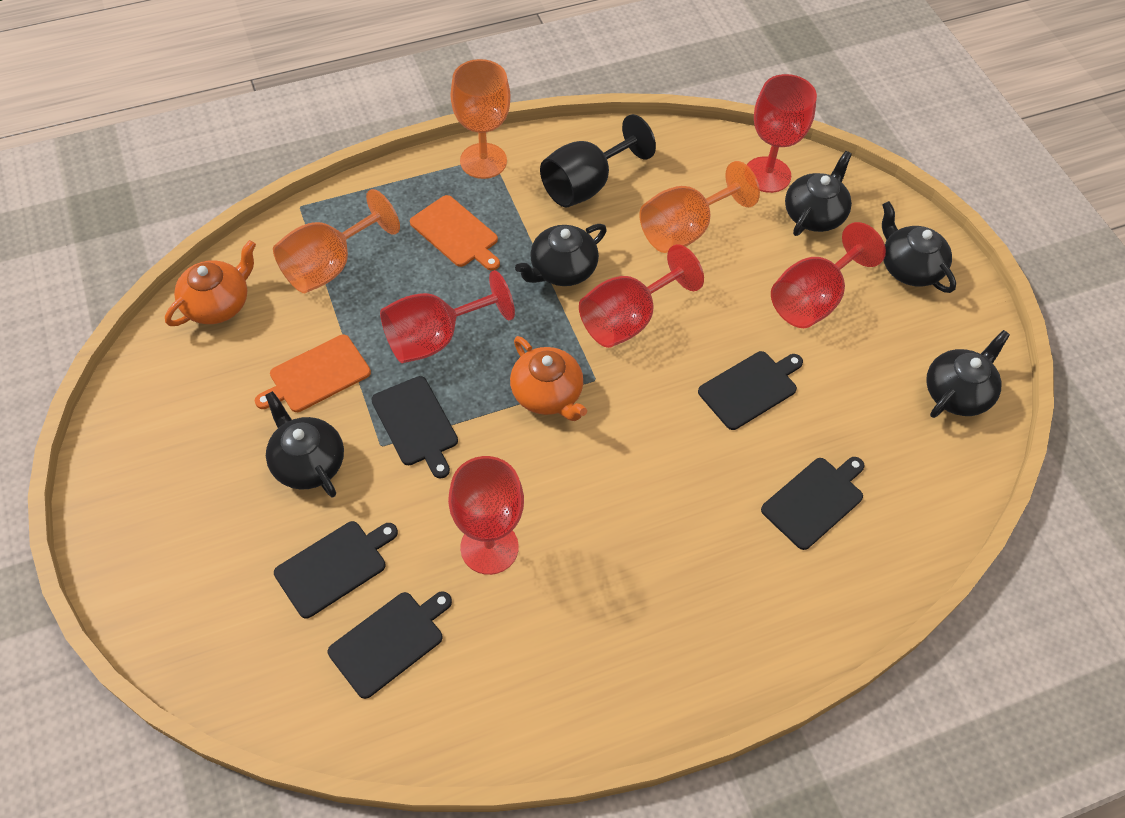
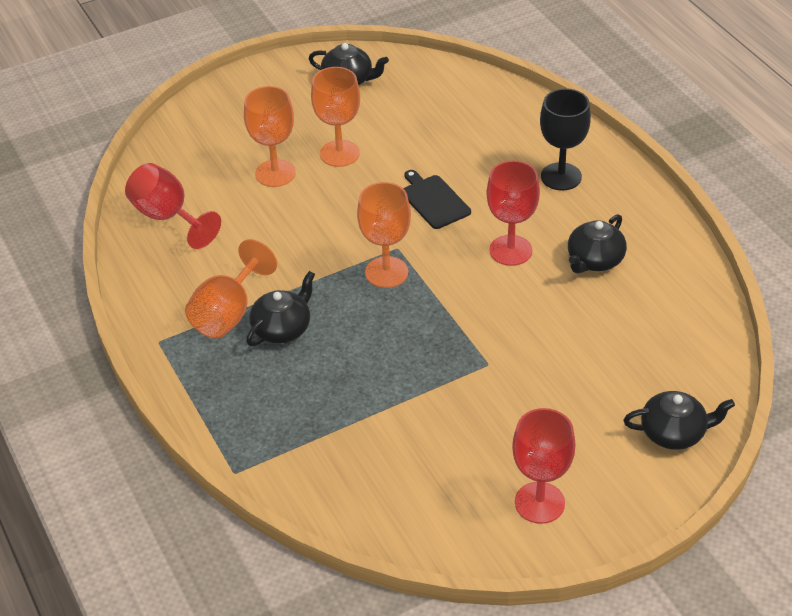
black cutting board: [274,521,398,619] [328,591,452,699] [371,376,458,479] [698,351,803,430] [761,457,865,550] = 5 -> [403,170,471,229] = 1
black teapot: [265,391,344,498] [515,224,607,286] [785,151,852,236] [882,201,956,293] [926,330,1010,418] = 5 -> [246,271,315,346] [309,43,389,85] [568,214,627,273] [624,391,735,450] = 4
orange cutting board: [255,335,371,412] [410,195,500,271] = 2 -> none = 0
orange goblet: [273,189,400,293] [451,59,511,179] [640,161,760,253] = 3 -> [185,239,277,338] [244,86,296,187] [311,67,360,167] [357,182,411,288] = 4
orange teapot: [165,240,256,326] [510,336,587,421] = 2 -> none = 0
red goblet: [380,270,515,363] [448,456,524,575] [579,244,704,348] [747,74,817,193] [771,222,886,328] = 5 -> [125,163,221,249] [486,160,540,266] [512,408,575,524] = 3

